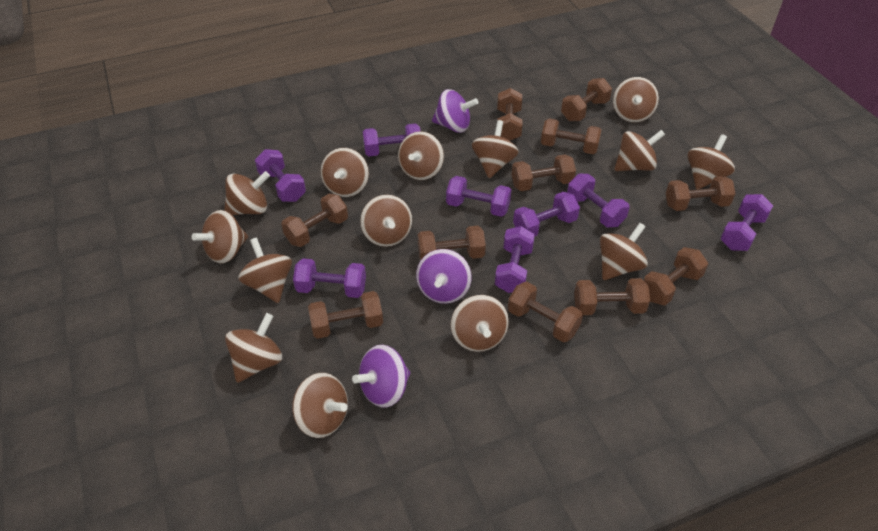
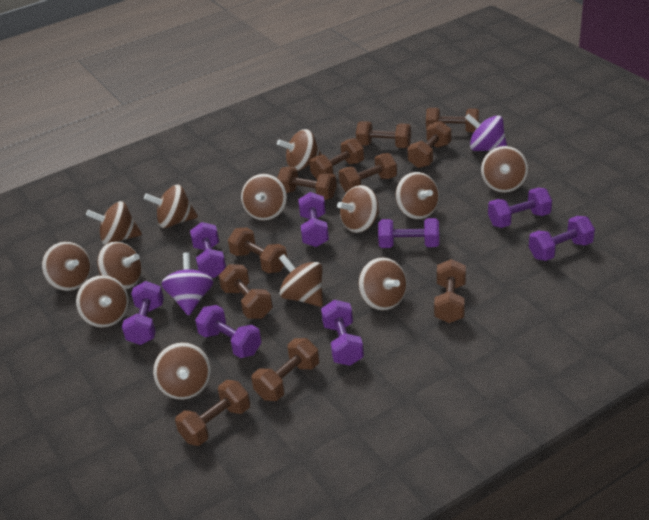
brown spinning top: [192,210,248,263] [224,171,270,215] [225,313,282,383] [238,238,292,303] [292,373,348,438] [321,148,369,197] [360,195,412,247] [398,131,444,180] [451,295,509,352] [472,120,519,178] [600,223,648,280] [613,77,659,122] [614,130,665,171] [688,134,735,190] = 14 -> [42,242,91,291] [76,275,129,328] [86,201,142,245] [97,242,142,289] [144,184,198,228] [153,342,211,400] [241,174,287,221] [277,129,322,171] [279,254,323,307] [337,185,379,233] [358,257,407,311] [395,172,439,219] [481,146,528,193] = 13
purple spinning top: [352,345,410,408] [416,249,472,304] [432,89,478,133] = 3 -> [161,252,213,316] [465,114,507,151] = 2

